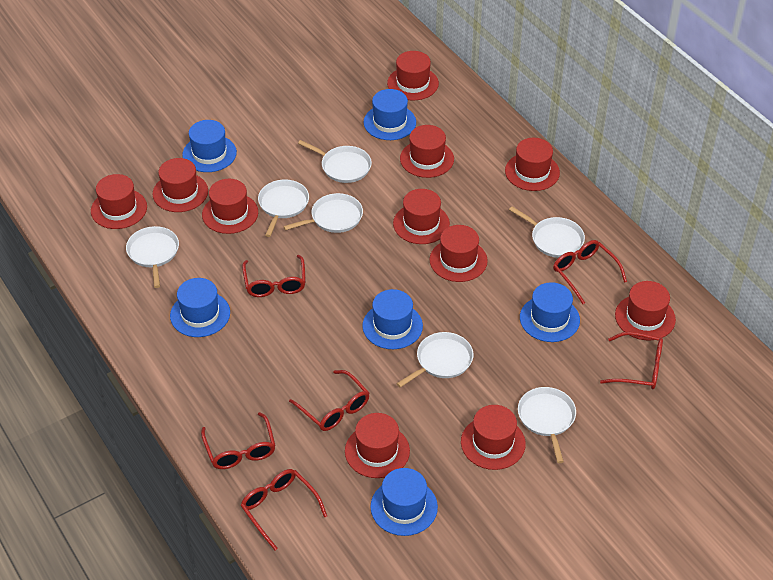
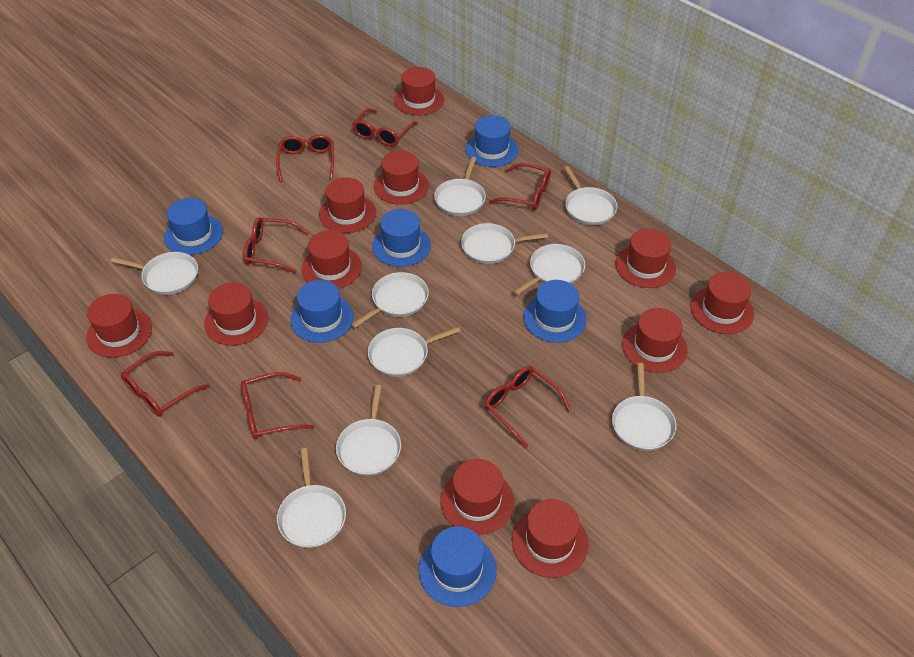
red glasses: [201,412,276,469] [240,469,327,550] [242,255,306,297] [289,370,369,431] [553,240,627,304] [600,332,663,389] = 6 -> [121,351,209,417] [241,372,314,439] [243,217,310,273] [276,135,334,182] [352,108,418,147] [484,366,571,448] [489,163,551,210] = 7
white pan: [126,226,179,288] [258,180,309,237] [283,193,363,233] [298,140,372,183] [396,332,474,387] [509,206,585,258] [518,387,576,463] = 7 -> [110,252,198,295] [277,448,346,548] [336,385,401,476] [351,272,429,328] [368,327,460,377] [434,157,486,216] [461,223,548,264] [513,244,585,295] [564,166,617,225] [612,363,676,451] = 10

